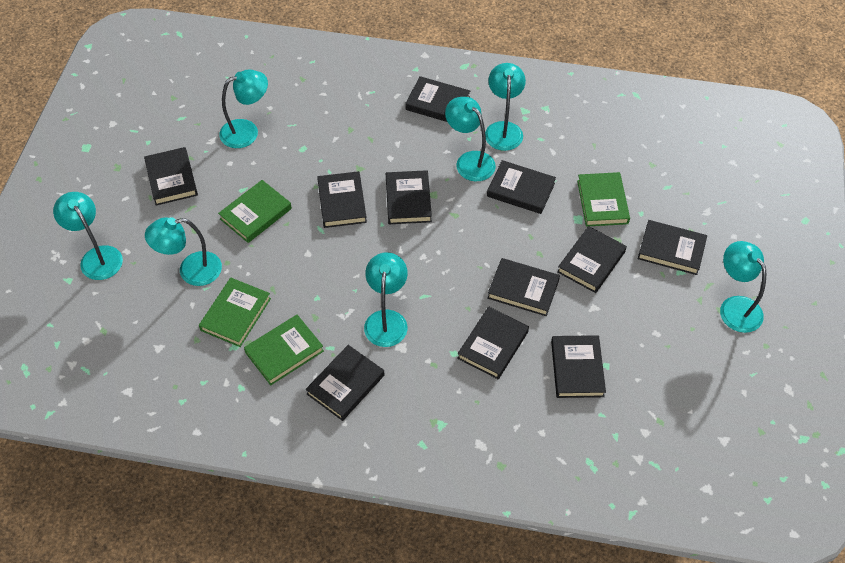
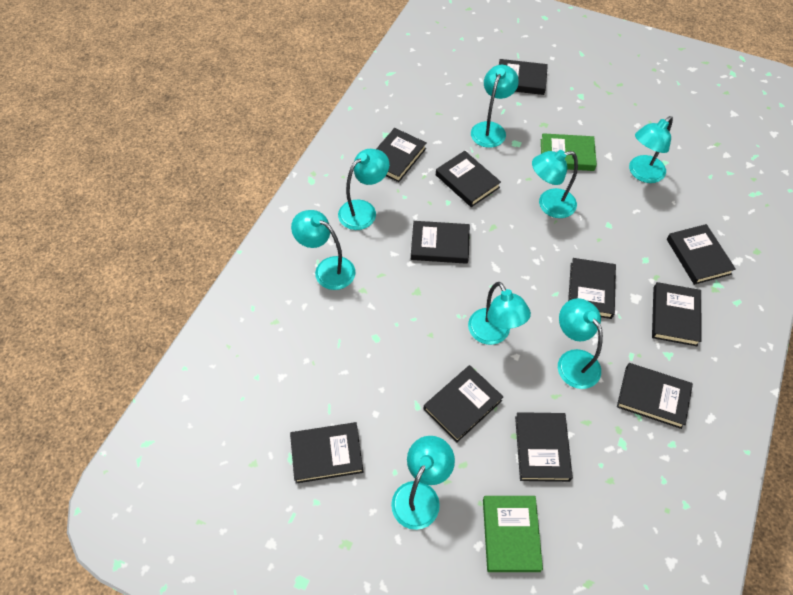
green book: [199,277,271,347] [218,180,292,243] [244,315,324,385] [577,172,630,227] = 4 -> [483,496,543,572] [541,133,597,171] = 2
turquoise lamp: [53,192,123,280] [145,217,222,286] [219,70,268,148] [364,252,408,347] [445,97,496,181] [485,63,526,151] [720,241,766,333] = 7 -> [291,210,355,290] [338,149,389,230] [391,436,455,530] [468,282,531,345] [471,65,519,148] [532,150,578,218] [558,298,603,389] [629,116,673,183] = 8

